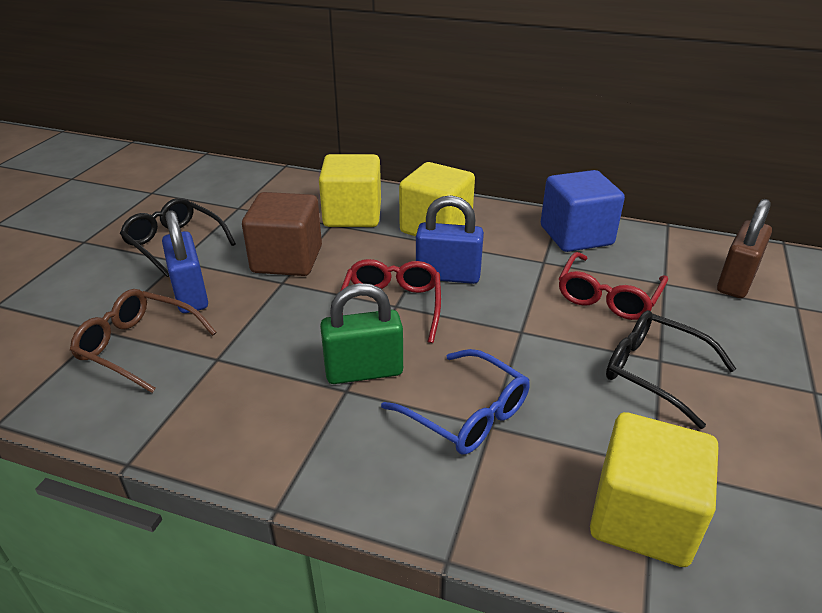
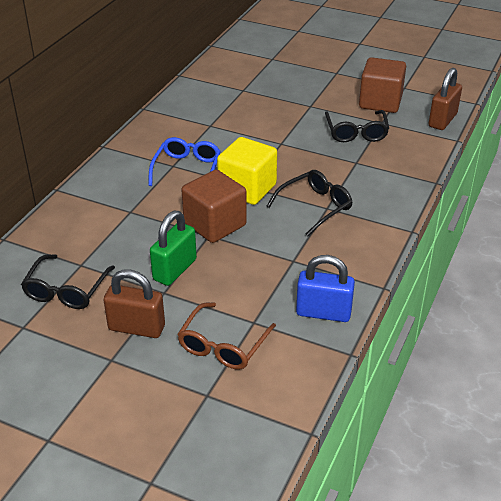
black glasses: [120,198,236,277] [606,310,736,429] = 2 -> [21,254,115,309] [267,170,353,236] [325,110,389,142] = 3
blue cube: [541,170,625,252] = 1 -> none = 0
blue padlock: [162,210,208,313] [416,195,484,284] = 2 -> [296,255,355,322] = 1
brown cube: [242,192,322,276] = 1 -> [181,170,247,243] [359,57,406,113] = 2
brown padlock: [717,199,772,298] = 1 -> [104,270,165,338] [429,68,462,130] = 2
red glasses: [340,259,441,343] [558,252,668,320] = 2 -> none = 0
yellow cube: [319,154,381,227] [399,162,475,236] [590,412,718,567] = 3 -> [217,137,277,205] = 1

